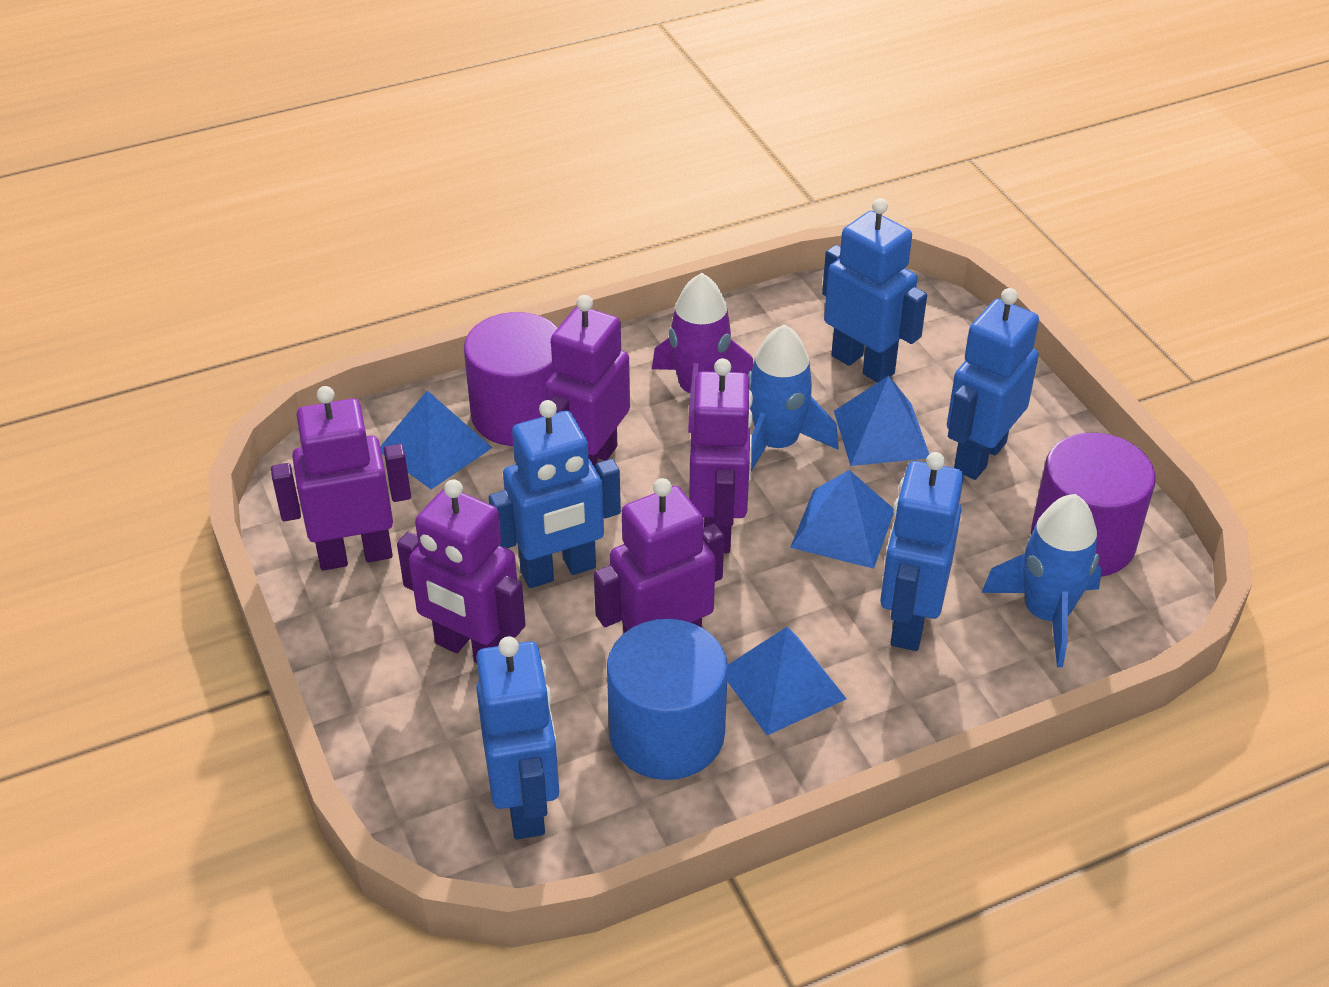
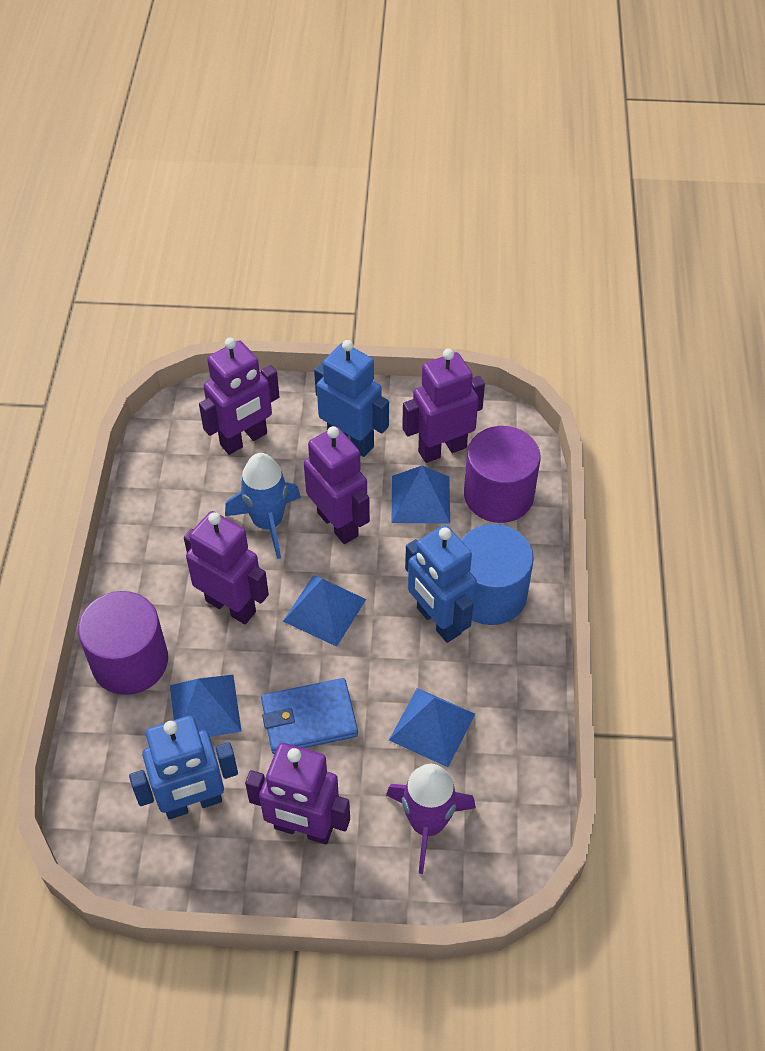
blue robot: [476,637,559,839] [489,400,621,588] [822,198,927,383] [880,452,964,651] [947,288,1039,480] = 5 -> [129,716,238,819] [314,340,389,457] [405,525,477,643] = 3
blue rocket: [748,324,838,471] [981,494,1102,667] = 2 -> [225,453,301,559] = 1
blue wallet: none = 0 -> [261,678,358,754] = 1

